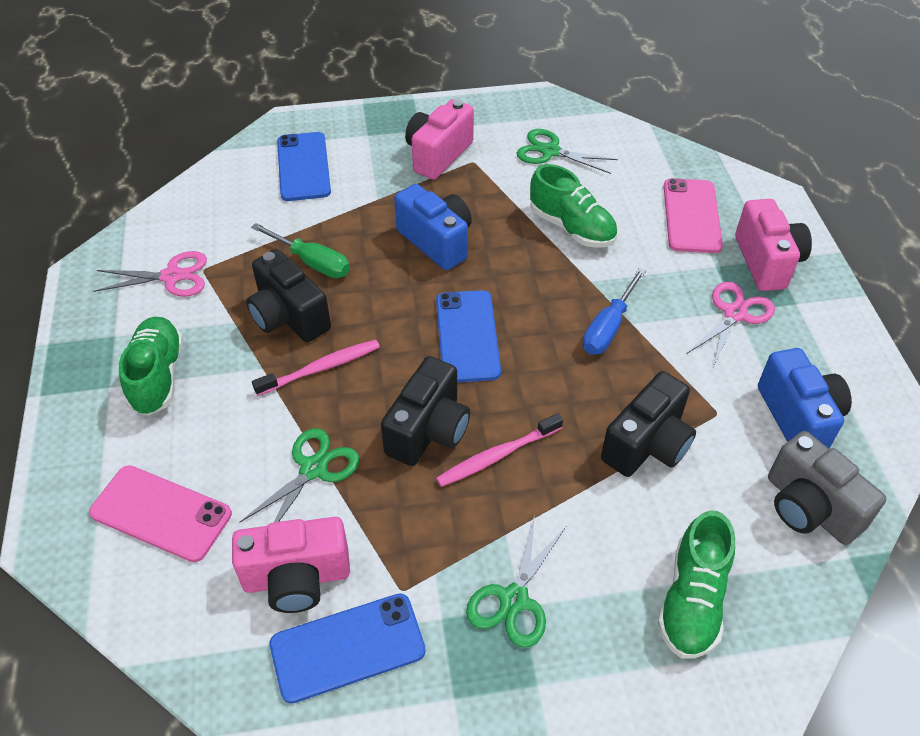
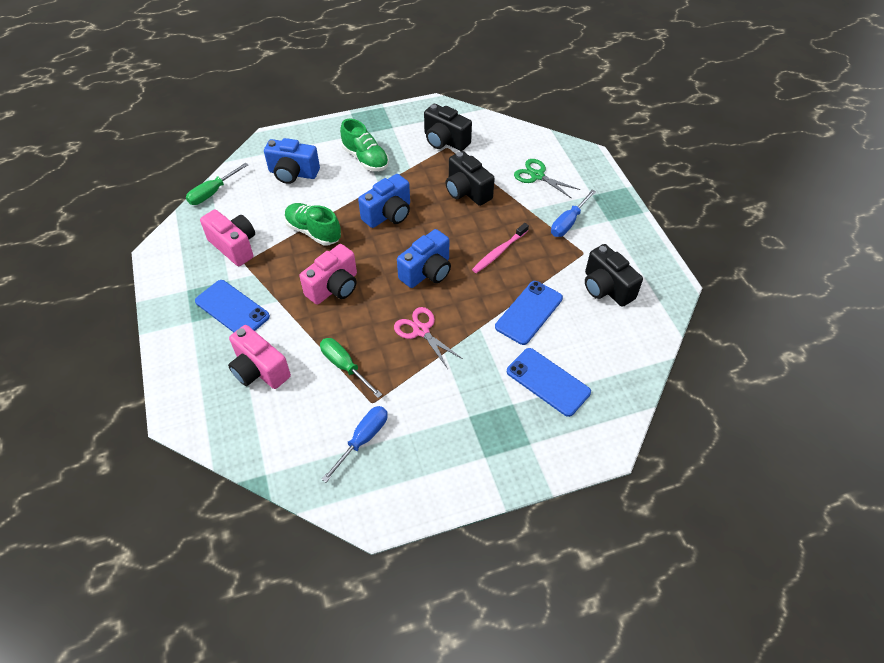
blue camera: [394,184,472,270] [758,348,852,449] = 2 -> [264,138,320,184] [358,174,410,228] [397,229,451,288] = 3
blue screwdriver: [583,268,646,355] = 1 -> [321,406,388,483] [551,189,596,237] = 2
green scissors: [239,428,360,523] [466,515,566,648] [517,129,618,174] = 3 -> [514,159,580,199] = 1
green screwdriver: [251,223,350,278] = 1 -> [186,163,248,205] [320,338,382,398] = 2
green shoe: [119,317,184,416] [530,164,617,248] [657,510,735,659] = 3 -> [284,203,341,246] [340,119,389,171] = 2
grey camera: [768,431,887,545] = 1 -> none = 0
pink phone: [89,465,232,562] [663,178,723,253] = 2 -> none = 0
pink scissors: [93,251,207,297] [687,282,775,367] = 2 -> [394,307,463,369] = 1
pink toothbrush: [252,340,380,396] [436,413,563,487] = 2 -> [472,223,529,273] = 1

